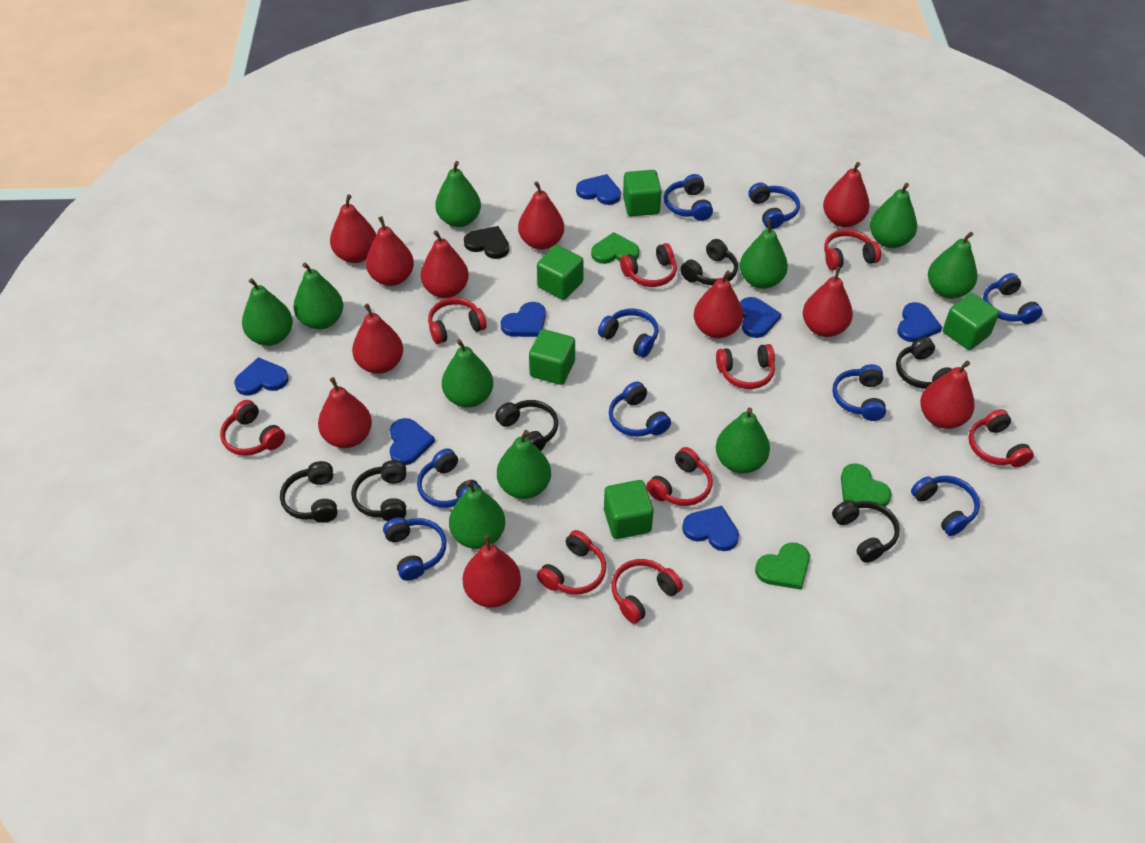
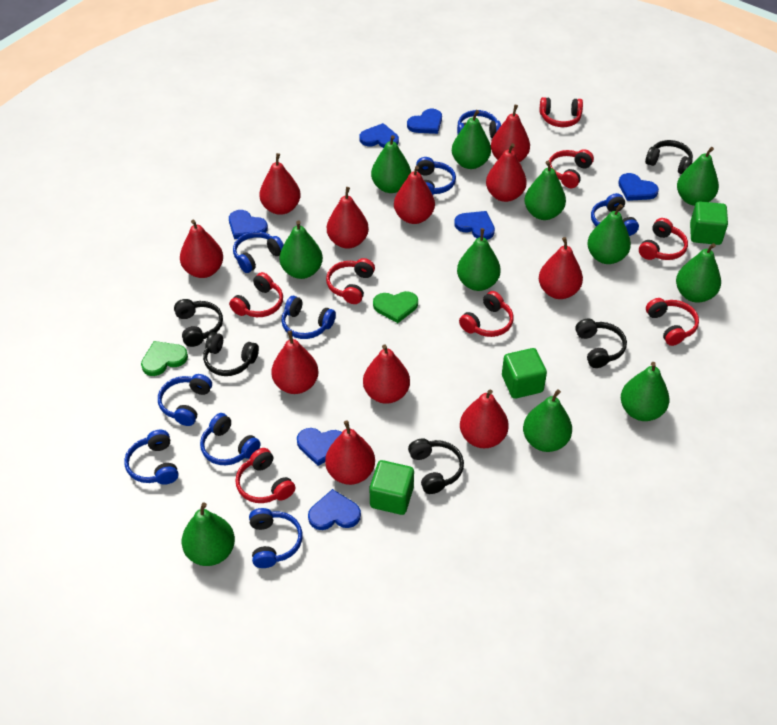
black headphones: [280,461,338,523] [351,460,406,521] [495,400,558,451] [680,239,738,285] [832,500,900,563] [896,337,952,389] = 6 -> [174,299,223,347] [203,332,259,376] [408,438,464,494] [575,319,627,368] [645,140,693,174] = 5
black heart: [464,226,509,259] = 1 -> none = 0
green cube: [529,329,575,385] [537,245,584,300] [604,480,654,539] [623,170,662,216] [943,293,999,350] = 5 -> [369,460,414,515] [502,348,547,399] [690,201,728,245] = 3
green heart: [591,232,639,264] [755,542,810,590] [841,463,891,506] = 3 -> [141,341,188,376] [373,291,418,323] = 2
green pear: [242,278,293,346] [293,263,343,330] [435,161,481,227] [442,339,493,408] [449,480,505,549] [497,430,551,499] [716,408,770,474] [740,219,788,289] [870,183,917,248] [928,232,978,299] = 10 -> [182,503,235,566] [280,220,323,279] [371,135,411,193] [452,110,491,169] [457,228,501,291] [523,389,572,452] [524,161,566,220] [587,204,631,264] [621,362,670,421] [676,243,721,303] [677,147,719,206] = 11
red headphones: [220,400,285,456] [428,298,487,344] [537,530,606,595] [611,559,683,624] [620,243,677,287] [646,447,713,506] [716,344,775,389] [824,229,881,270] [968,409,1034,467] = 9 -> [229,272,283,317] [235,448,295,503] [326,258,375,304] [459,291,513,337] [540,97,583,127] [549,149,594,188] [639,218,688,260] [646,298,699,346] = 8

